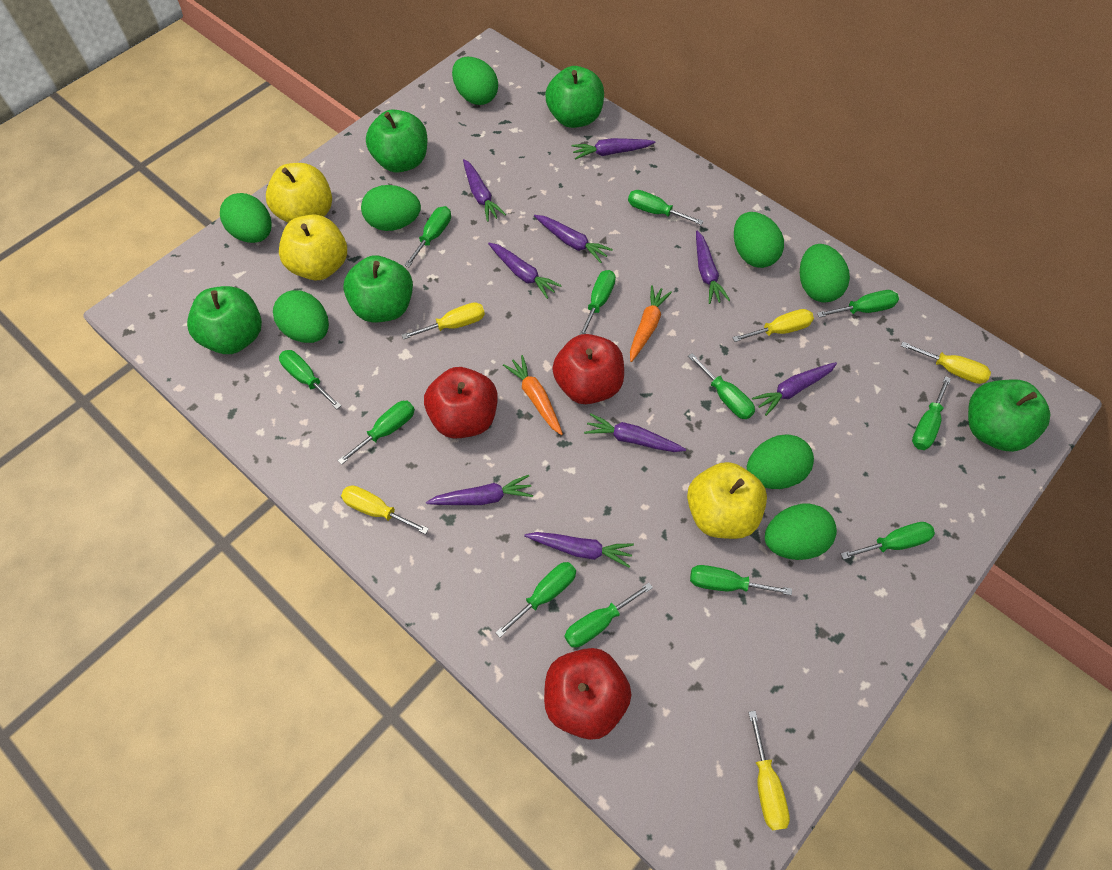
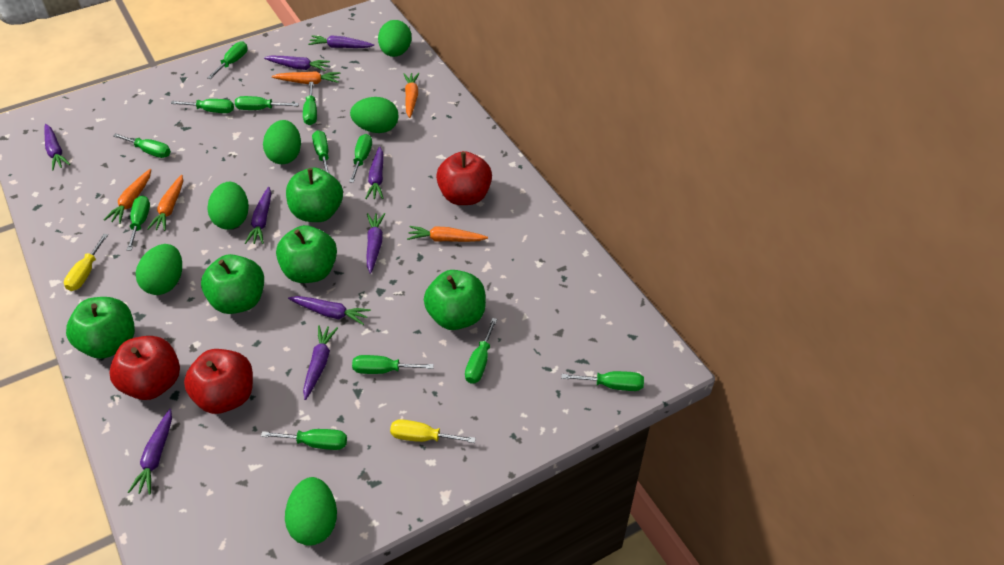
green egg: [220,193,272,243] [273,290,329,343] [361,185,421,231] [452,57,498,105] [734,212,784,268] [747,435,814,489] [765,504,837,560] [800,244,850,303] = 8 -> [136,244,182,295] [208,182,249,230] [263,120,301,164] [285,477,337,546] [350,97,399,133] [378,20,412,57] = 6
orange carrot: [503,355,563,435] [630,285,672,362] = 2 -> [104,169,151,224] [147,175,183,231] [272,71,341,84] [404,73,420,118] [407,226,488,242] = 5
yellow apple: [266,163,332,223] [279,214,347,280] [687,462,767,539] = 3 -> none = 0
yellow screwdriver: [341,485,429,534] [402,302,485,340] [732,309,814,342] [748,711,790,831] [901,342,991,384] = 5 -> [64,234,108,291] [390,419,476,443] = 2

